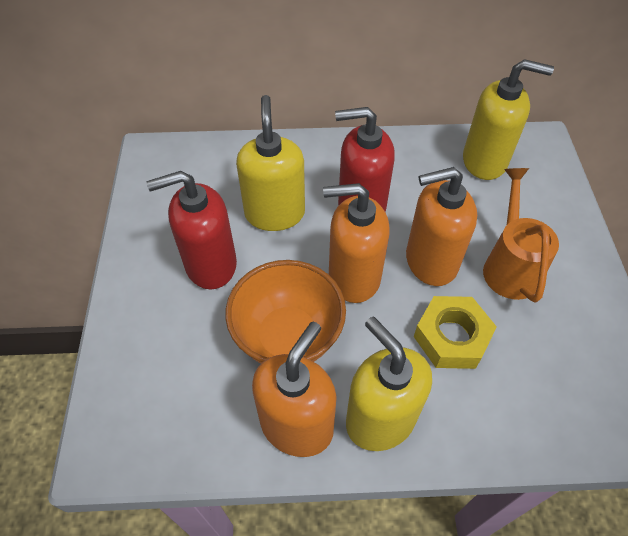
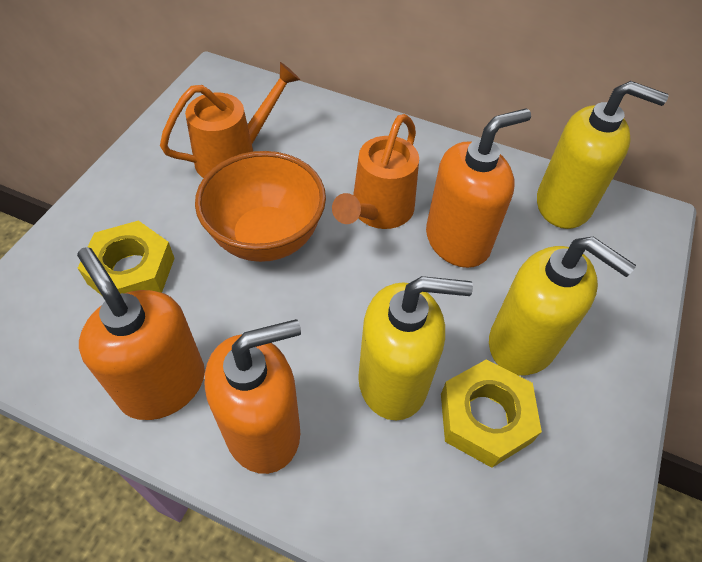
orange watering can: [483,168,559,302] = 1 -> [160,62,300,178] [332,114,419,229] = 2
red soap dispenser: [146,171,237,290] [335,107,395,212] = 2 -> none = 0
yellow nut: [414,296,497,369] = 1 -> [78,220,175,295] [441,360,542,468] = 2

